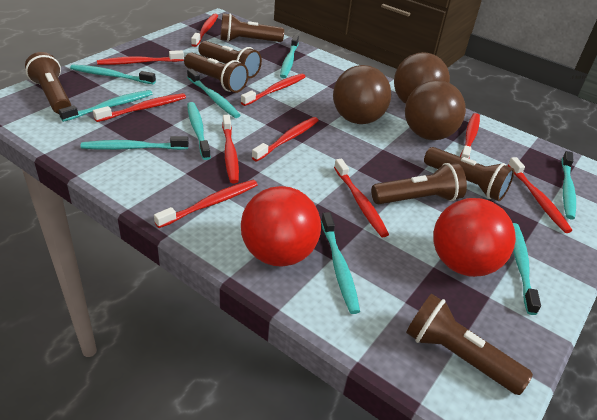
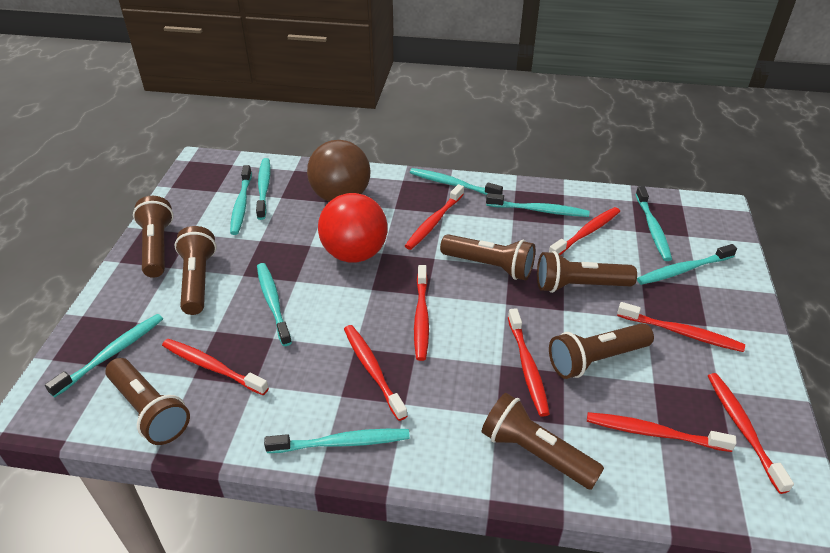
brown ball: [333,65,391,124] [394,52,450,104] [405,80,466,140] = 3 -> [307,140,371,202] = 1
red ball: [241,186,321,267] [434,198,516,277] = 2 -> [318,193,388,262] = 1
red toothbrush: [93,93,186,122] [97,50,184,65] [154,180,258,228] [191,14,218,47] [222,115,239,183] [241,74,306,106] [252,117,319,161] [334,159,389,237] [460,113,480,159] [508,157,572,233] = 10 -> [162,339,269,395] [344,325,407,421] [405,184,464,250] [414,265,429,361] [508,308,550,417] [549,207,620,255] [587,412,737,452] [617,302,745,352] [708,373,794,494] = 9

